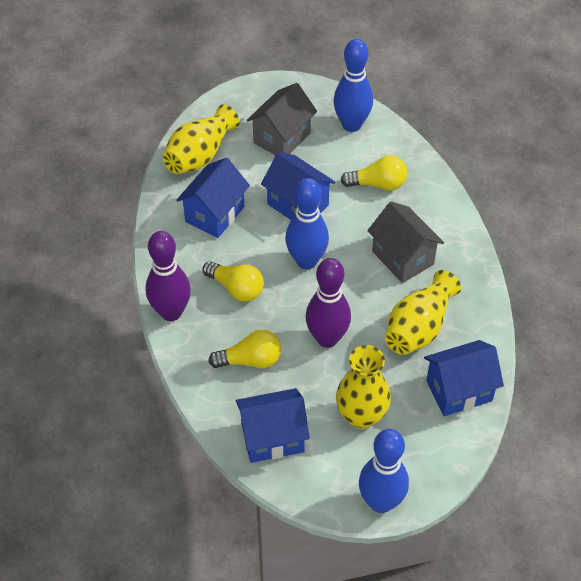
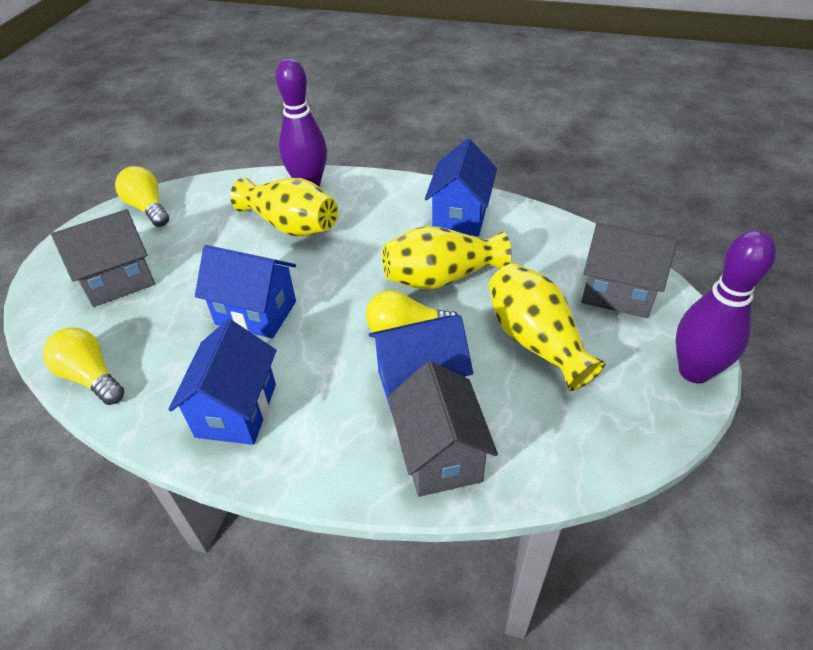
blue bowling pin: [285,178,329,269] [333,39,373,132] [359,429,409,513] = 3 -> none = 0
grey house: [247,83,317,156] [367,201,444,283] = 2 -> [51,209,155,307] [388,361,498,497] [581,223,678,318] = 3

